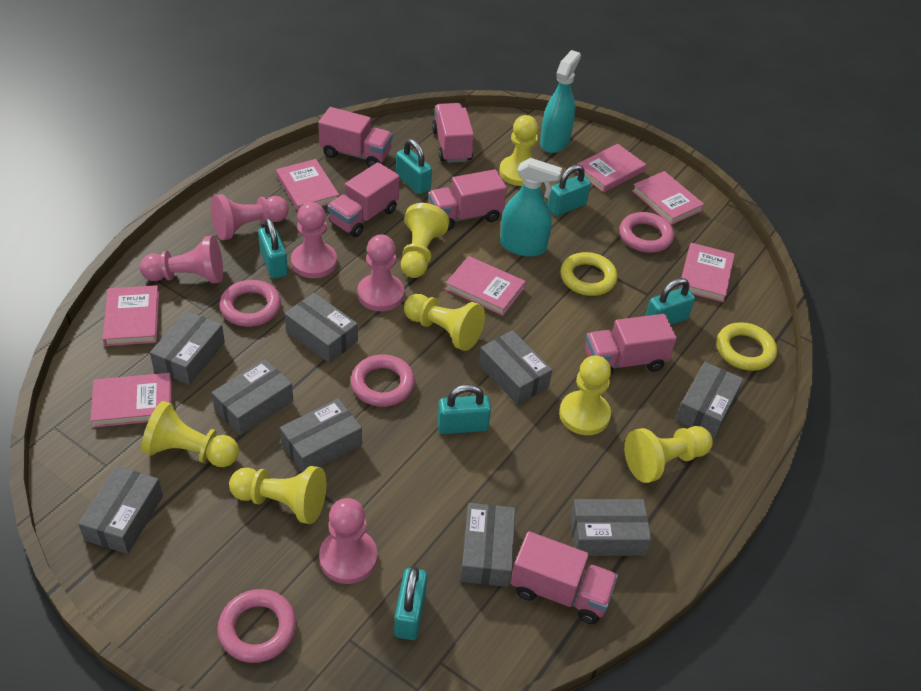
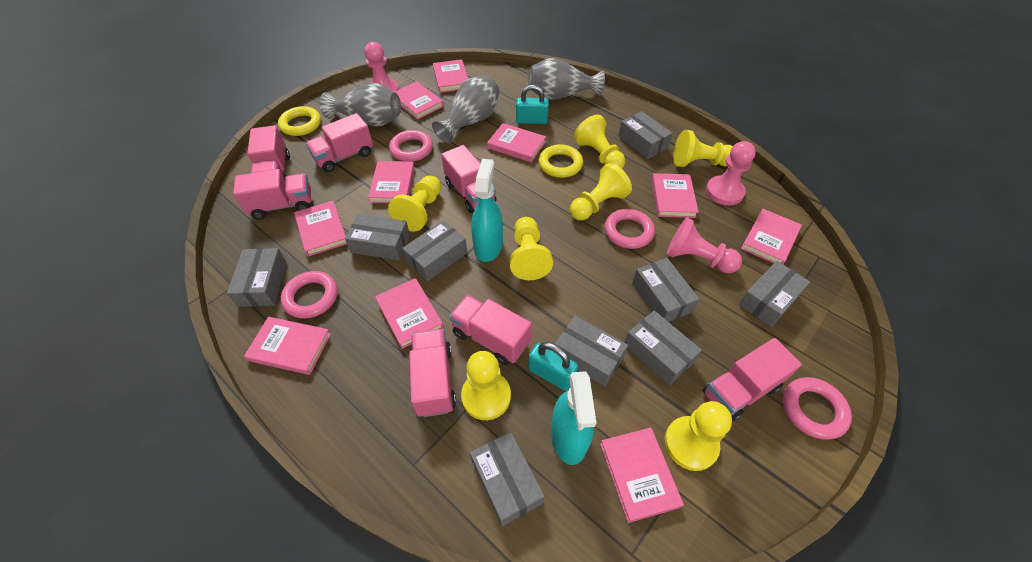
grey vase: none = 0 -> [320,83,401,127] [432,76,499,143] [529,58,605,100] = 3
pink book: [91,373,172,428] [103,285,159,346] [276,159,339,211] [445,256,526,316] [576,144,646,192] [632,171,704,225] [679,243,735,302] = 7 -> [244,317,331,375] [294,201,347,257] [368,161,415,203] [375,278,444,349] [395,81,444,120] [433,59,468,93] [487,123,546,162] [600,427,684,523] [652,173,699,218] [741,209,802,264] = 10
pink pawn: [140,236,223,284] [211,194,289,240] [291,202,337,278] [319,498,378,584] [357,234,404,311] = 5 -> [364,42,399,92] [666,217,742,273] [706,141,756,205] = 3
pink truck: [318,107,393,167] [328,162,400,237] [428,169,507,231] [432,103,474,163] [511,531,618,624] [585,314,677,375] = 6 -> [233,169,311,220] [247,125,290,181] [306,113,373,172] [409,329,456,417] [441,145,496,213] [449,295,532,365] [703,338,802,421] = 7
turquoise padlock: [258,218,288,279] [394,567,427,640] [396,139,432,194] [437,384,491,434] [548,165,591,216] [645,278,695,325] = 6 -> [516,85,549,124] [528,342,578,391] = 2

